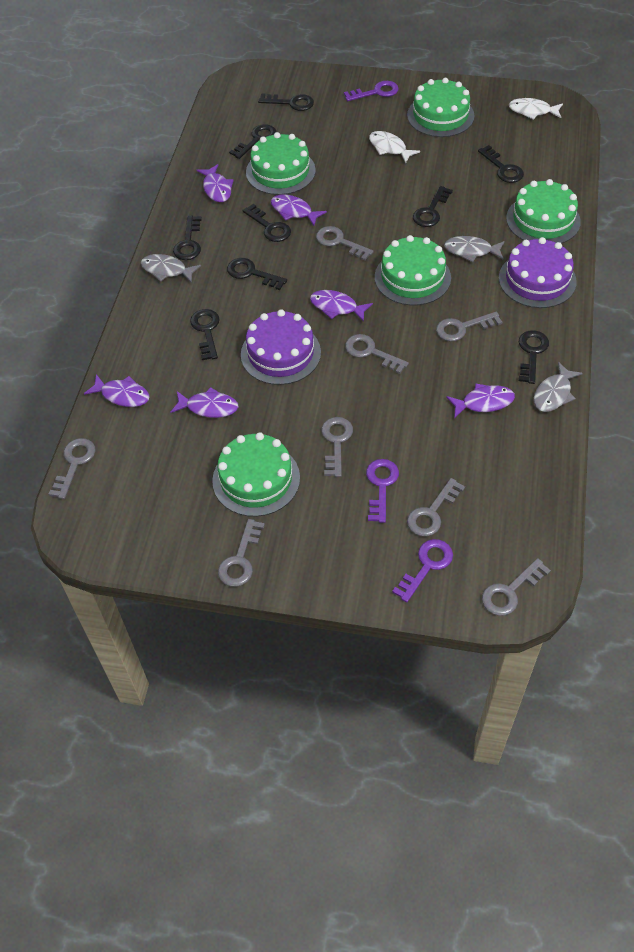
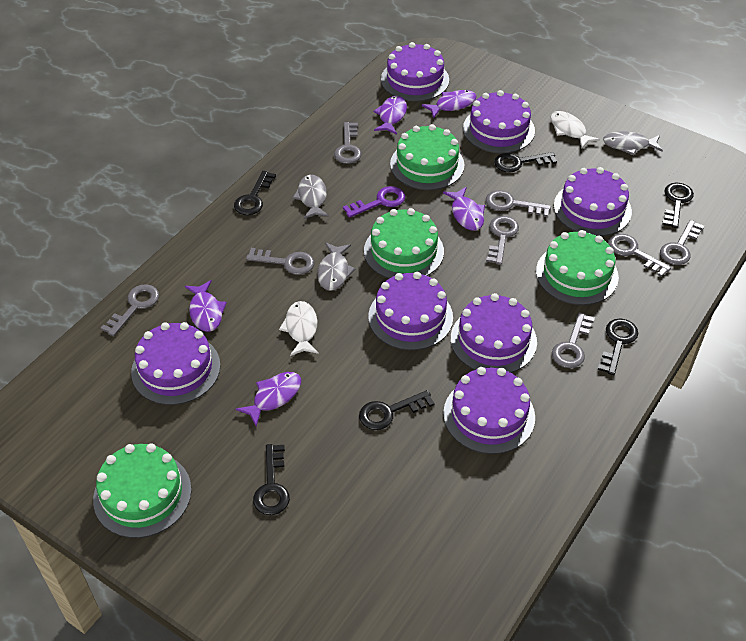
black key: [173,216,202,260] [190,309,220,360] [227,258,287,290] [229,124,277,159] [242,204,291,242] [258,93,314,111] [413,186,453,227] [478,145,524,183] [519,330,549,384] = 9 -> [234,171,276,215] [253,444,290,515] [359,390,435,430] [494,152,557,172] [598,318,638,375] [662,183,694,228] = 6
green cake: [212,432,300,517] [246,132,316,195] [375,235,451,306] [407,78,475,137] [506,179,581,244] = 5 -> [93,443,192,538] [364,208,444,279] [390,124,465,190] [536,230,619,305] = 4
purple cake: [241,309,321,385] [499,237,577,308] = 2 -> [131,322,220,405] [368,272,453,350] [381,42,449,101] [443,367,535,454] [451,293,537,373] [463,90,535,153] [554,167,632,236] = 7
purple fish: [84,374,150,407] [171,387,238,418] [197,164,234,202] [271,194,327,226] [310,290,373,322] [446,384,515,418] = 6 -> [185,280,227,332] [236,372,301,426] [373,96,407,134] [422,90,476,119] [443,187,485,231] = 5
purple key: [344,81,399,101] [366,459,399,523] [392,539,453,602] = 3 -> [343,186,405,218] = 1

